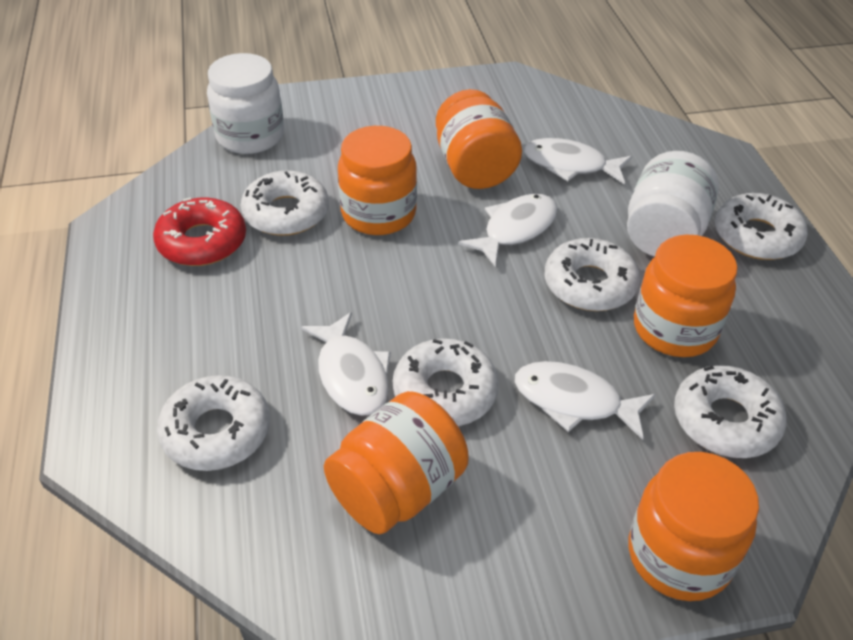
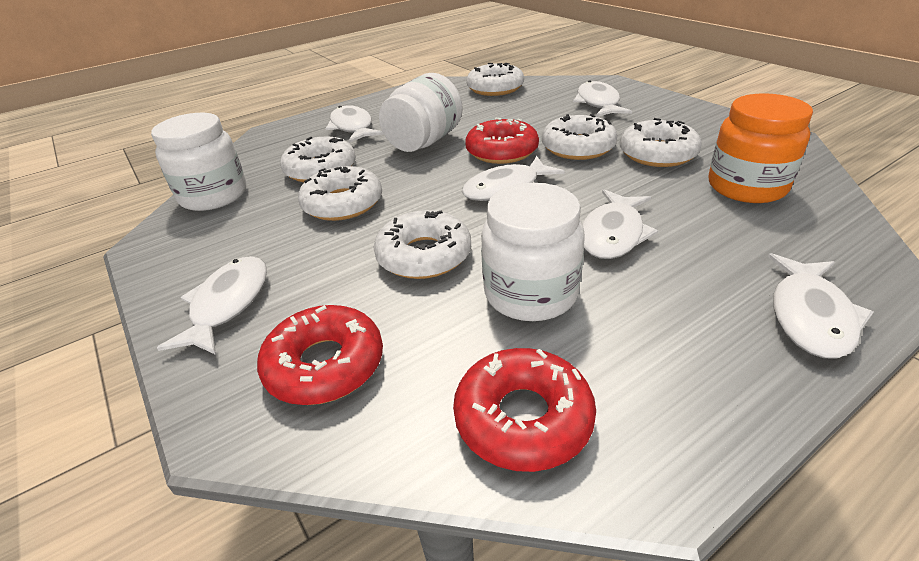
orange jar: [324,391,469,534] [338,126,417,235] [436,89,522,189] [628,452,759,601] [634,234,738,357] = 5 -> [709,93,813,203] = 1
red donut: [153,197,246,266] = 1 -> [257,305,383,405] [453,348,596,472] [465,118,539,164] = 3
white fish: [301,312,391,416] [458,194,557,267] [515,361,656,440] [524,138,632,185] = 4 -> [157,256,267,355] [325,105,384,143] [462,156,565,201] [573,80,632,117] [582,189,658,259] [768,253,874,358] = 6
white jar: [207,53,284,154] [627,151,719,257] = 2 -> [151,113,246,211] [379,73,463,152] [481,183,585,321] = 3

